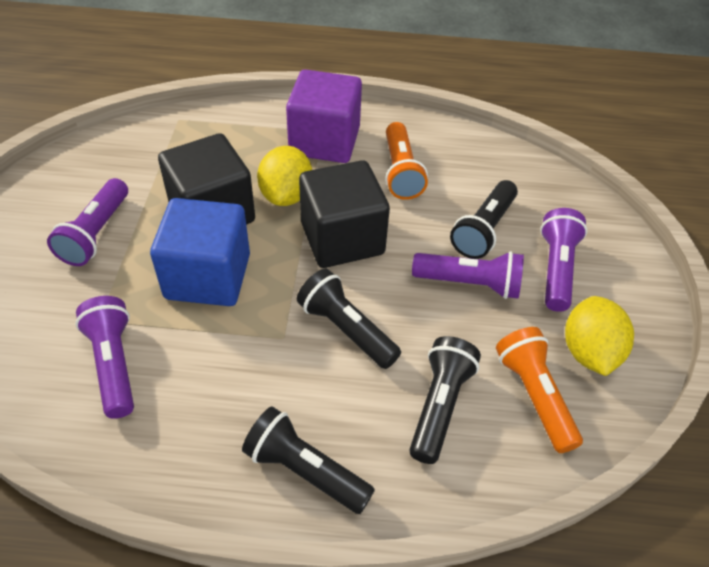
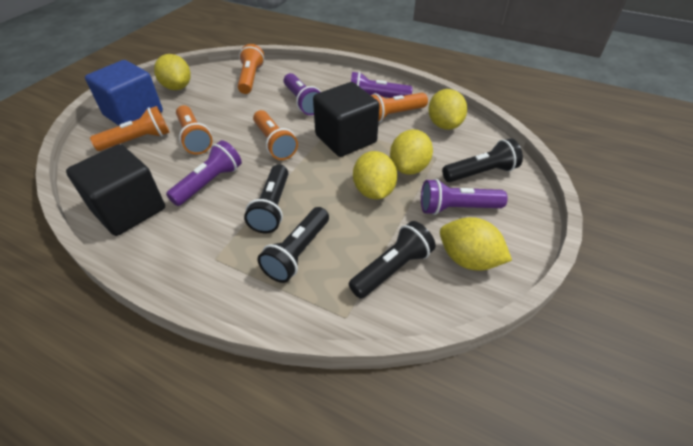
orange flashlight: [385,122,428,200] [496,327,583,453] = 2 -> [90,106,170,151] [176,105,212,154] [238,44,264,94] [253,110,298,160] [371,93,428,123] = 5
purple cube: [286,69,362,163] = 1 -> none = 0
yellow lemon: [257,146,312,206] [565,296,634,376] = 2 -> [154,54,191,90] [353,151,397,199] [390,129,433,175] [428,89,467,130] [440,217,512,271] = 5

